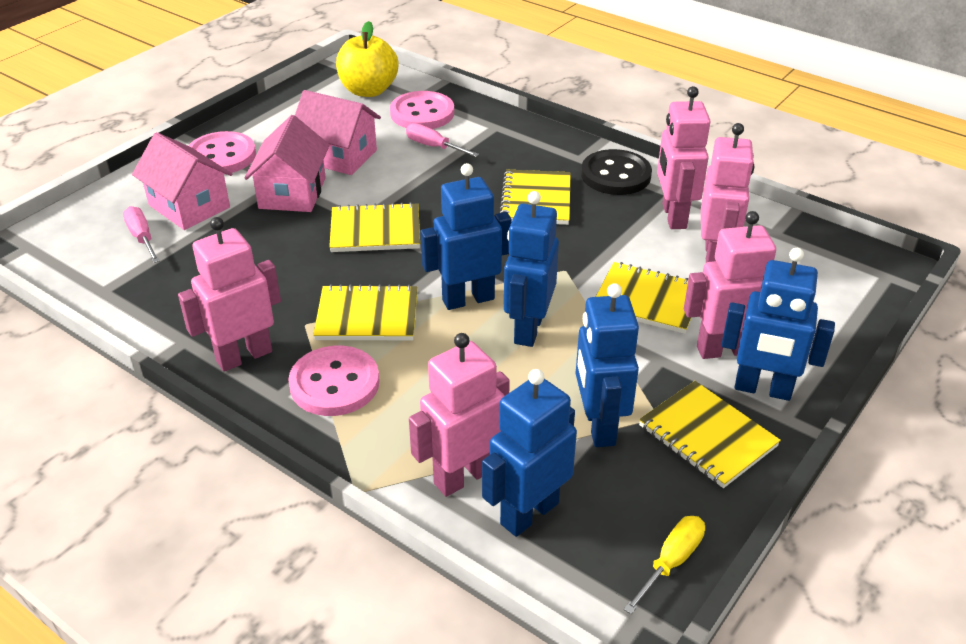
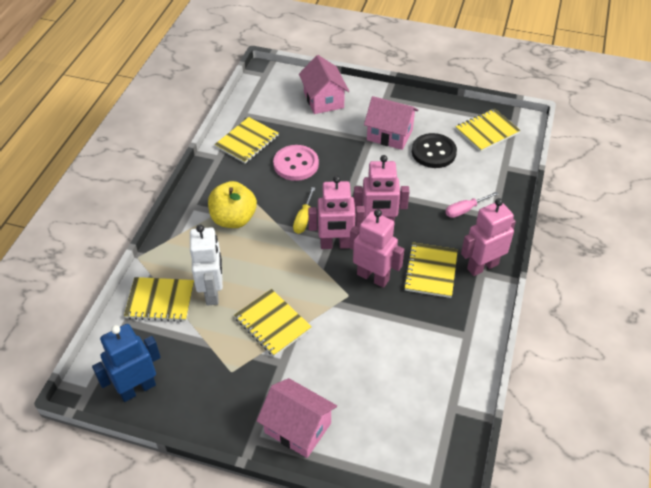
blue robot: [420,163,512,310] [482,369,577,537] [504,191,559,347] [575,283,639,447] [721,248,835,401] = 5 -> [92,324,161,402] = 1
pink button: [188,131,256,174] [288,346,380,416] [390,91,454,129] = 3 -> [273,145,319,181] = 1
pink robot: [178,217,281,372] [409,333,510,497] [657,86,710,229] [684,211,776,359] [701,123,754,263] = 5 -> [308,176,365,249] [350,209,404,288] [354,155,410,222] [461,198,516,276] = 4
pink screwdriver: [123,206,160,263] [406,123,479,157] = 2 -> [446,192,499,218] = 1
white robot: none = 0 -> [190,225,223,306] = 1

